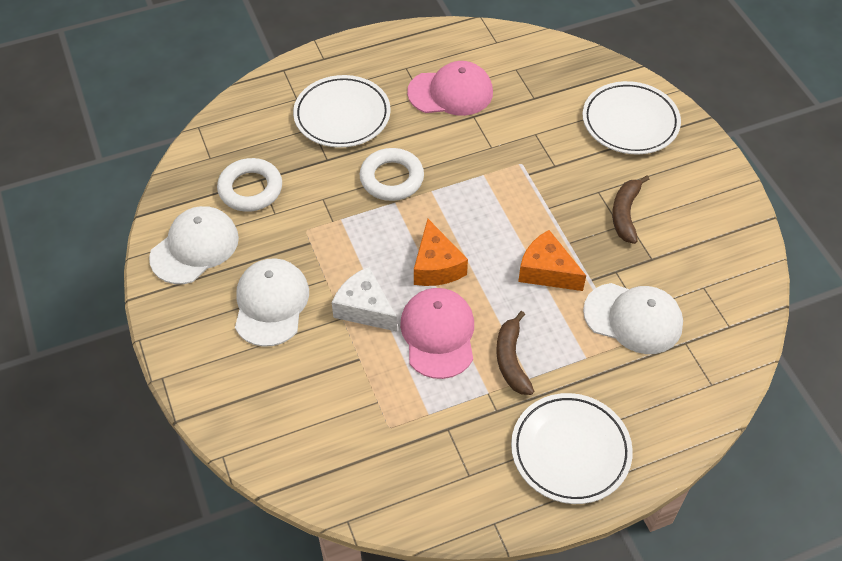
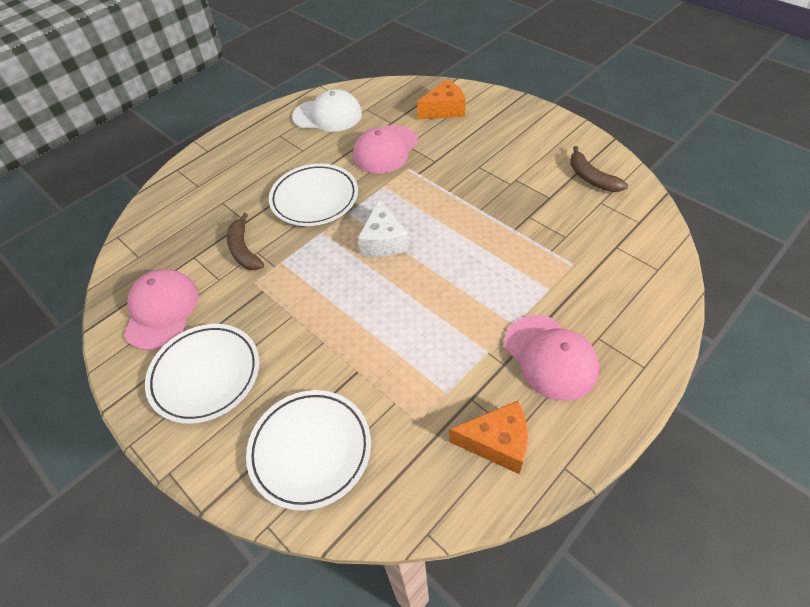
pink cap: [400,288,474,379] [407,61,493,116] = 2 -> [124,269,199,350] [353,125,418,174] [504,315,599,401] = 3
white cap: [149,206,239,284] [235,258,309,347] [583,283,683,354] = 3 -> [292,89,362,132] = 1
white ring: [217,158,282,212] [360,148,424,201] = 2 -> none = 0

